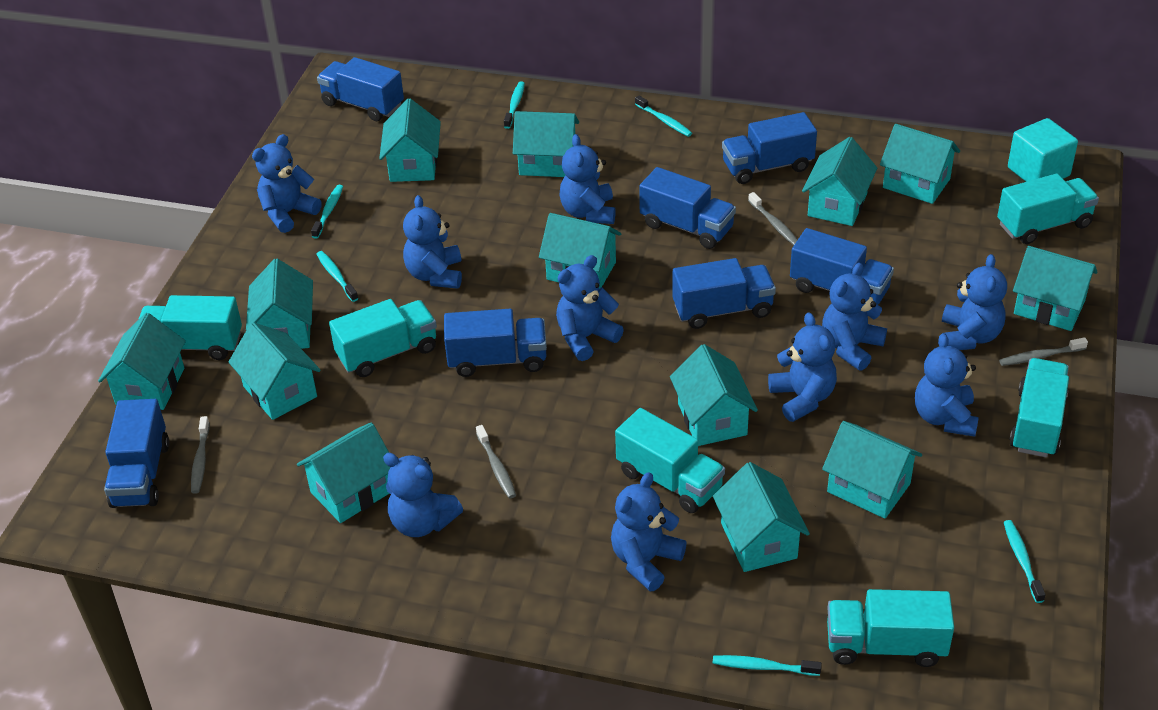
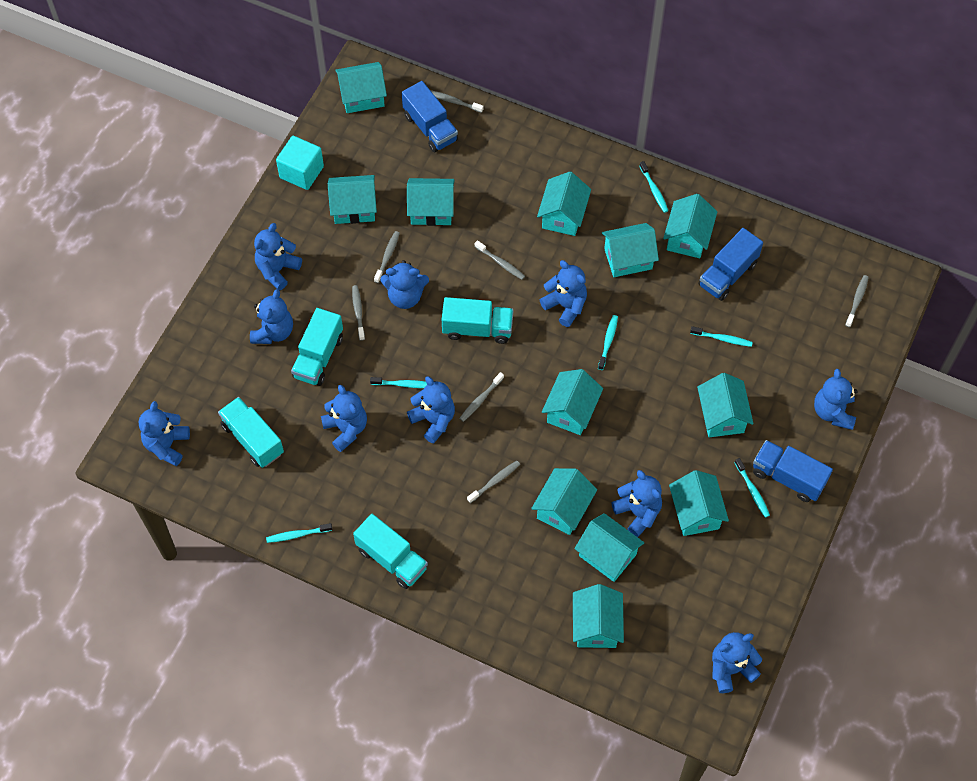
blue truck: [104,399,169,508] [317,57,404,121] [444,309,547,377] [639,167,736,249] [672,258,776,329] [722,112,817,184] [790,228,894,304] = 7 -> [402,81,458,152] [698,228,763,301] [753,440,833,502] = 3
grey toothbrush: [191,416,210,494] [476,425,516,498] [748,192,798,245] [999,337,1088,366] = 4 -> [352,285,365,341] [374,231,400,283] [430,90,484,113] [459,372,504,422] [467,461,520,503] [475,240,525,280] [845,275,869,327] = 7
turquoise house: [98,313,186,410] [229,322,321,420] [246,259,313,349] [297,422,390,523] [379,98,441,182] [513,111,579,177] [539,213,621,289] [670,344,758,446] [713,462,810,572] [802,137,877,226] [822,421,922,519] [880,124,960,204] [1013,246,1097,331] = 13 -> [328,175,377,224] [335,62,387,113] [407,178,455,226] [531,468,597,535] [537,172,591,236] [542,369,603,435] [573,584,624,648] [575,513,644,582] [602,223,659,277] [663,194,717,258] [669,470,729,536] [697,373,754,437] = 12
turquoise truck: [138,295,242,360] [329,299,437,377] [615,408,725,513] [827,589,954,667] [997,174,1099,244] [1009,358,1069,457] = 6 -> [218,397,284,468] [291,308,343,386] [353,514,428,589] [442,297,513,344] = 4

